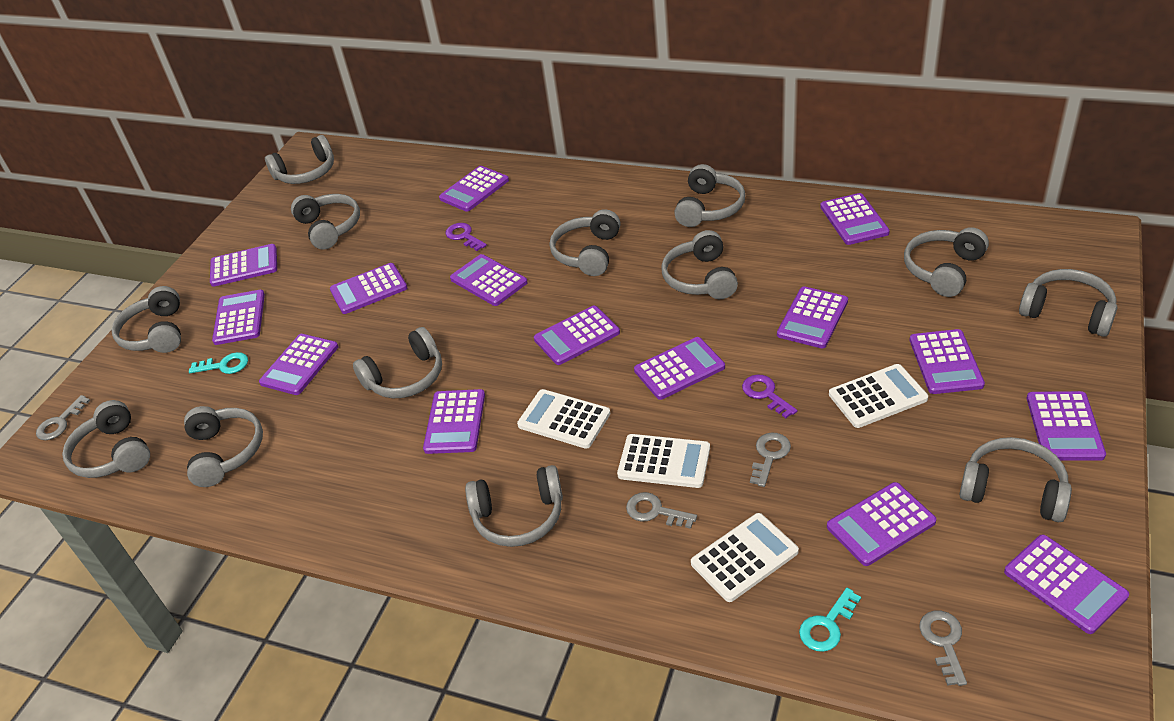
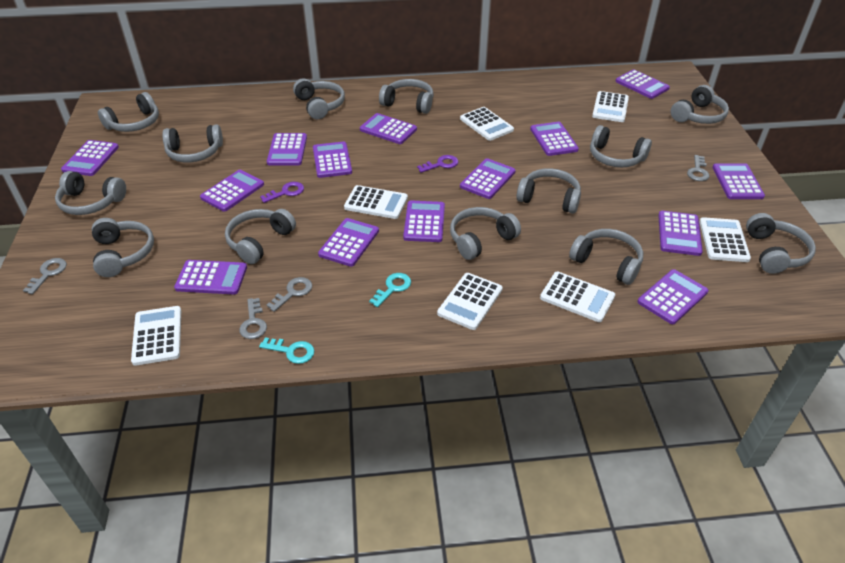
purple calculator: [210,244,277,287] [212,290,265,345] [259,334,338,395] [330,263,407,314] [423,389,485,454] [439,166,509,212] [450,254,528,306] [534,306,620,365] [634,337,725,400] [777,287,848,348] [820,193,890,245] [827,482,936,566] [910,329,985,394] [1004,535,1129,634] [1027,391,1106,461] = 15 -> [61,140,119,176] [174,260,247,295] [200,170,264,212] [267,133,307,165] [313,142,352,178] [318,218,379,267] [360,113,417,144] [403,201,445,242] [460,158,516,199] [530,122,579,156] [615,69,670,99] [637,269,709,324] [658,211,703,256] [712,163,765,199] = 14
white calculator: [517,389,610,449] [617,434,710,488] [691,513,799,602] [829,364,928,428] = 4 -> [131,306,181,366] [344,185,408,219] [437,273,503,330] [460,107,514,141] [540,271,615,322] [592,91,629,122] [699,217,751,262] = 7

